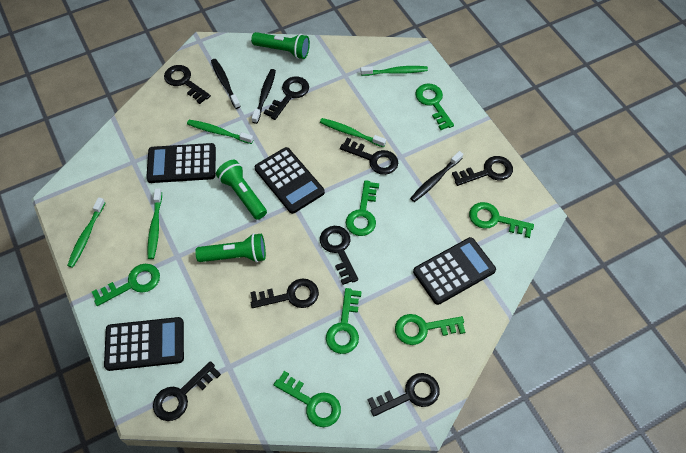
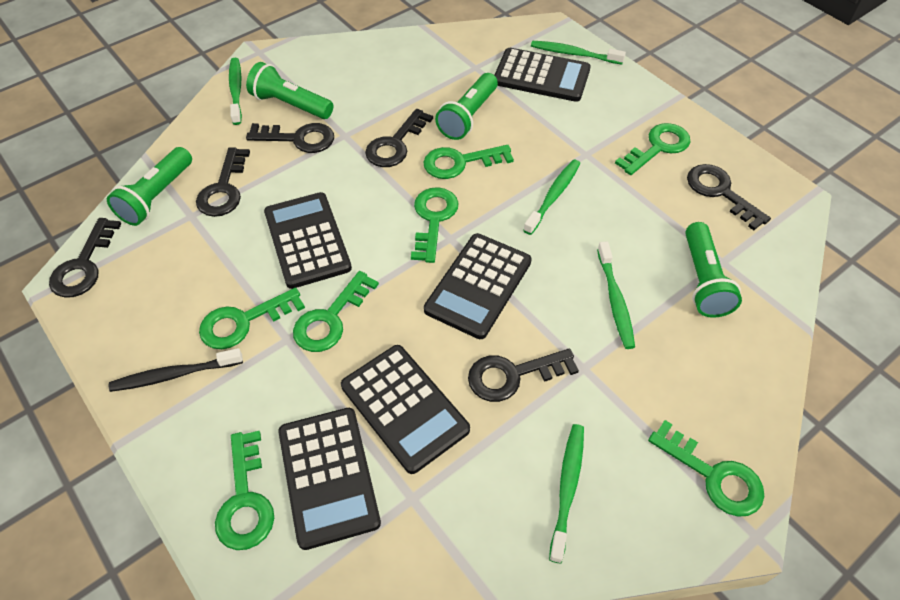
black calculator: [104,317,184,371] [146,143,216,183] [255,147,325,214] [413,237,496,305] = 4 -> [264,192,352,289] [278,408,381,550] [341,345,470,474] [424,233,532,339] [494,48,591,102] = 5
black key: [153,361,221,421] [164,65,211,104] [250,279,319,308] [264,77,309,120] [320,226,358,285] [340,138,398,175] [367,373,440,417] [452,156,513,186] = 8 -> [49,218,121,298] [196,147,250,217] [246,123,334,153] [365,109,433,167] [468,349,579,402] [687,164,771,230] = 6
black toothbrush: [211,59,241,109] [252,69,276,124] [410,151,463,202] = 3 -> [109,348,243,392] = 1
green flashlight: [195,233,266,262] [216,160,267,220] [251,32,310,59] = 3 -> [107,147,192,226] [246,62,333,119] [435,73,498,140] [685,222,742,318] = 4

